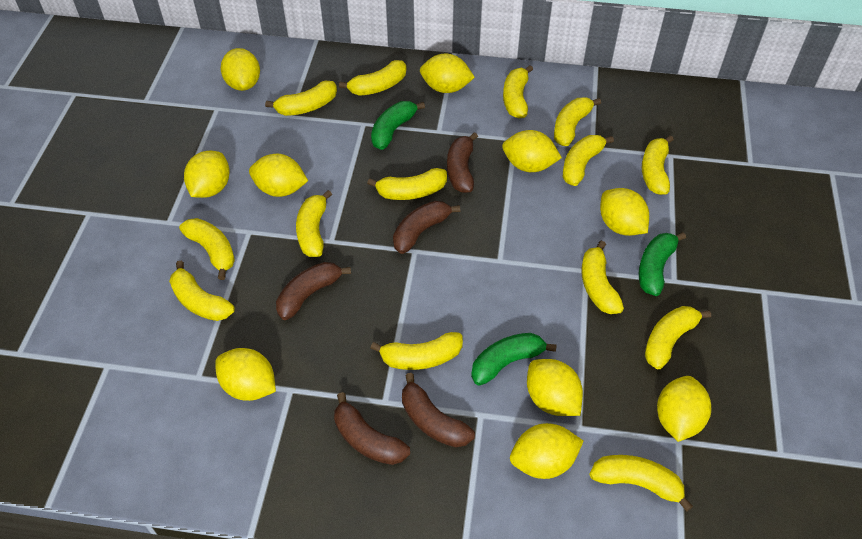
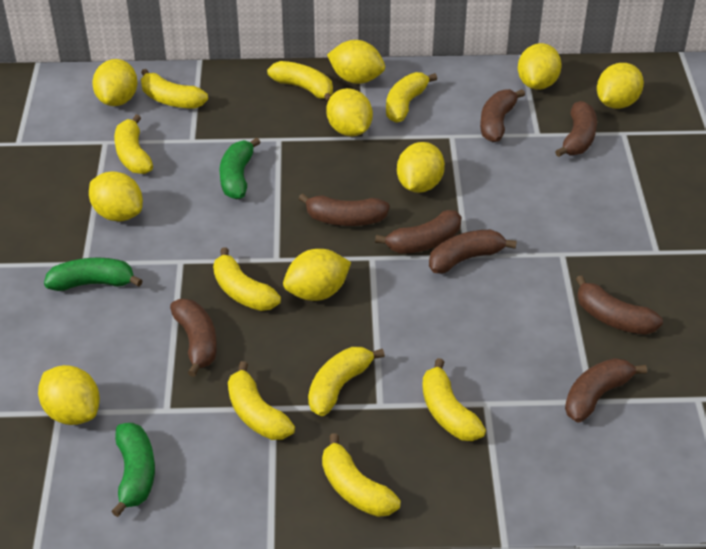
brown banana: [276,262,351,320] [334,392,410,465] [393,201,460,254] [402,373,475,447] [447,132,478,193] = 5 -> [170,299,217,377] [298,193,390,226] [375,210,461,254] [429,230,517,274] [480,89,525,142] [555,101,597,157] [565,358,647,423] [576,275,663,335] = 8
yellow banana: [169,261,235,321] [179,218,235,280] [265,80,337,116] [296,190,332,257] [339,60,406,96] [367,168,447,200] [370,332,463,370] [503,65,533,118] [554,98,601,146] [563,135,614,186] [581,240,624,314] [589,455,693,512] [642,135,674,195] [645,306,711,369] = 14 -> [114,115,153,174] [141,69,208,109] [213,247,281,311] [228,361,295,440] [267,61,333,103] [308,347,385,416] [322,433,401,517] [386,72,437,123] [422,358,486,441] = 9
yellow lemon: [184,151,230,198] [215,348,276,401] [220,48,260,91] [249,154,308,197] [420,53,475,93] [502,130,562,172] [510,423,584,479] [527,359,583,416] [600,188,649,236] [657,376,711,442] = 10 -> [38,365,100,425] [89,171,143,221] [92,59,137,106] [283,249,351,301] [326,88,373,136] [327,40,385,84] [397,142,445,193] [518,43,562,90] [597,63,644,109] = 9

